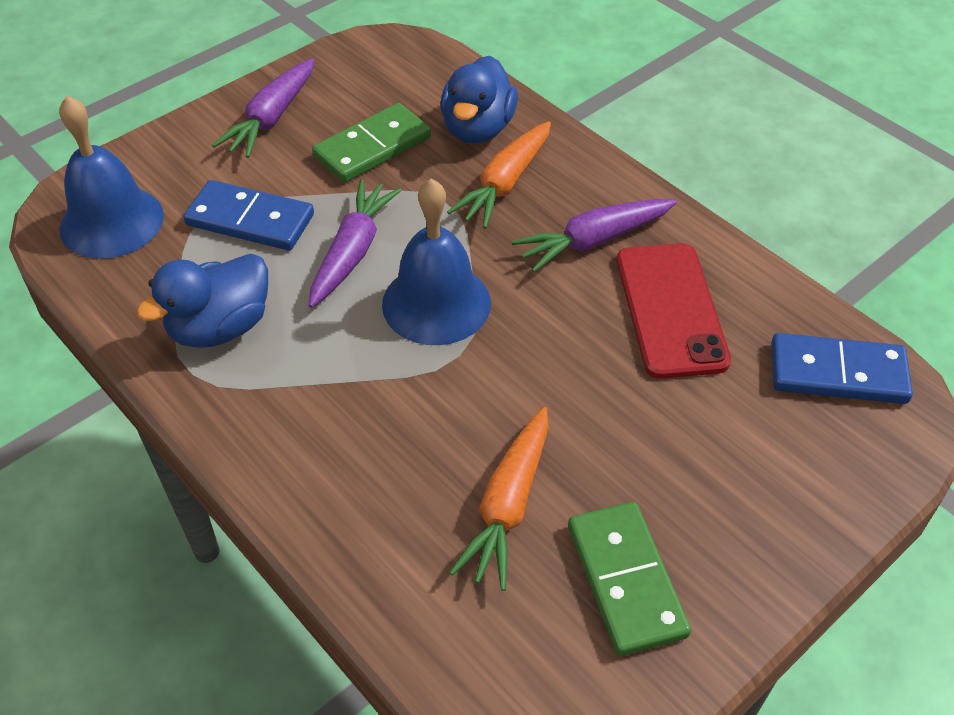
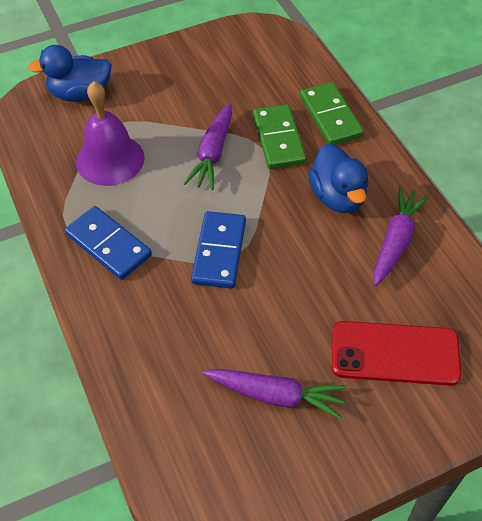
blue bell: [59,96,164,259] [382,179,491,345] = 2 -> none = 0
orange carrot: [447,121,551,229] [449,407,549,591] = 2 -> none = 0
purple bell: none = 0 -> [76,81,145,186] = 1

